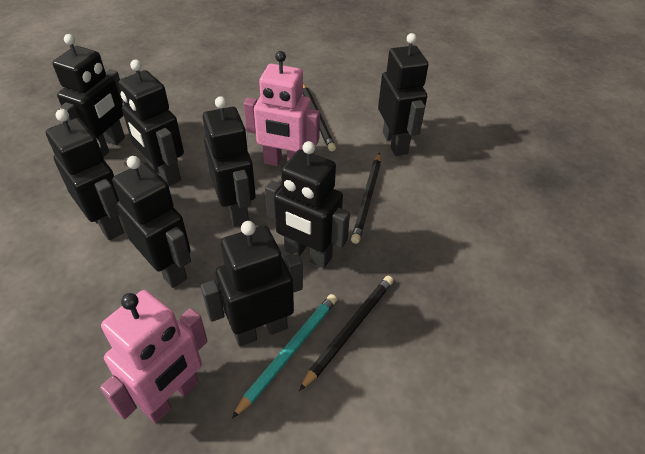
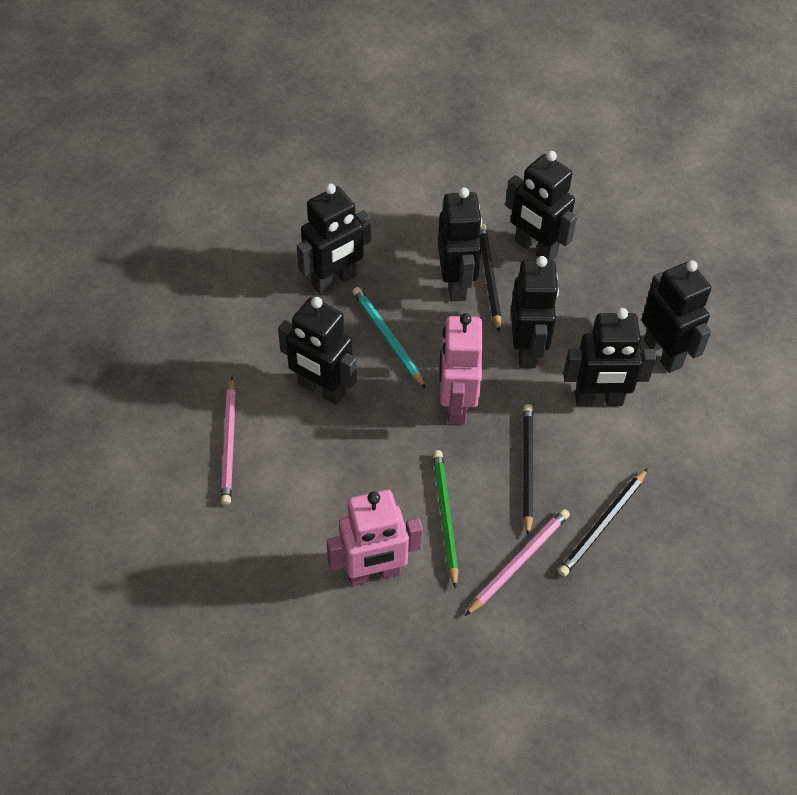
black robot: [46,109,124,240] [52,34,125,157] [112,156,191,288] [118,60,184,186] [201,221,303,347] [203,96,256,227] [265,141,350,268] [378,33,428,156] = 8 -> [278,297,357,405] [297,183,371,295] [438,187,482,301] [505,151,577,260] [511,256,559,368] [563,308,657,406] [641,260,711,373] = 7
green pencil: none = 0 -> [433,450,458,589] = 1
pink pencil: none = 0 -> [221,377,236,505] [465,509,570,616] = 2

